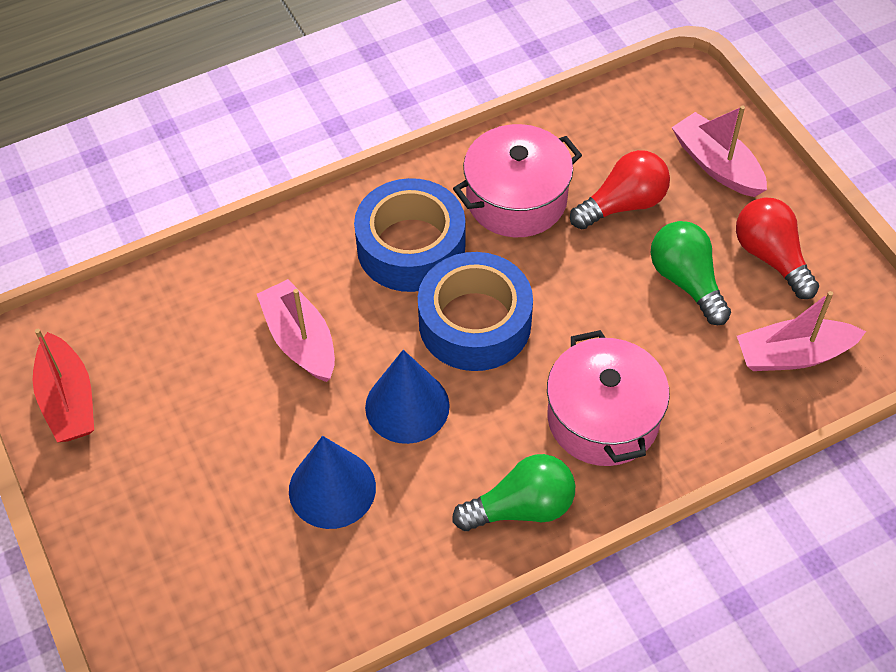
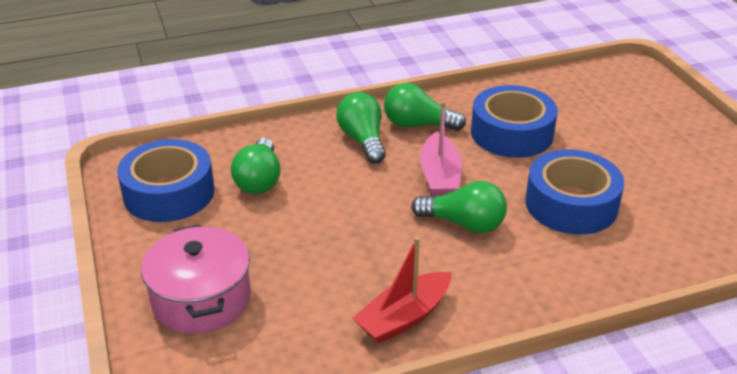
blue cone: [289,436,376,529] [365,350,450,444] = 2 -> none = 0
blue tape: [354,178,465,292] [418,252,533,371] = 2 -> [117,139,214,222] [471,85,558,158] [525,150,624,234] = 3
green light bulb: [452,454,575,531] [650,221,731,325] = 2 -> [231,138,281,194] [336,92,386,164] [384,83,466,131] [411,181,507,233] = 4
pink boat: [257,279,335,382] [671,105,767,197] [737,291,866,371] = 3 -> [420,101,462,197] = 1
pink pot: [453,124,582,237] [547,330,670,466] = 2 -> [141,224,251,334] = 1
red light bulb: [570,150,670,229] [736,197,819,299] = 2 -> none = 0

